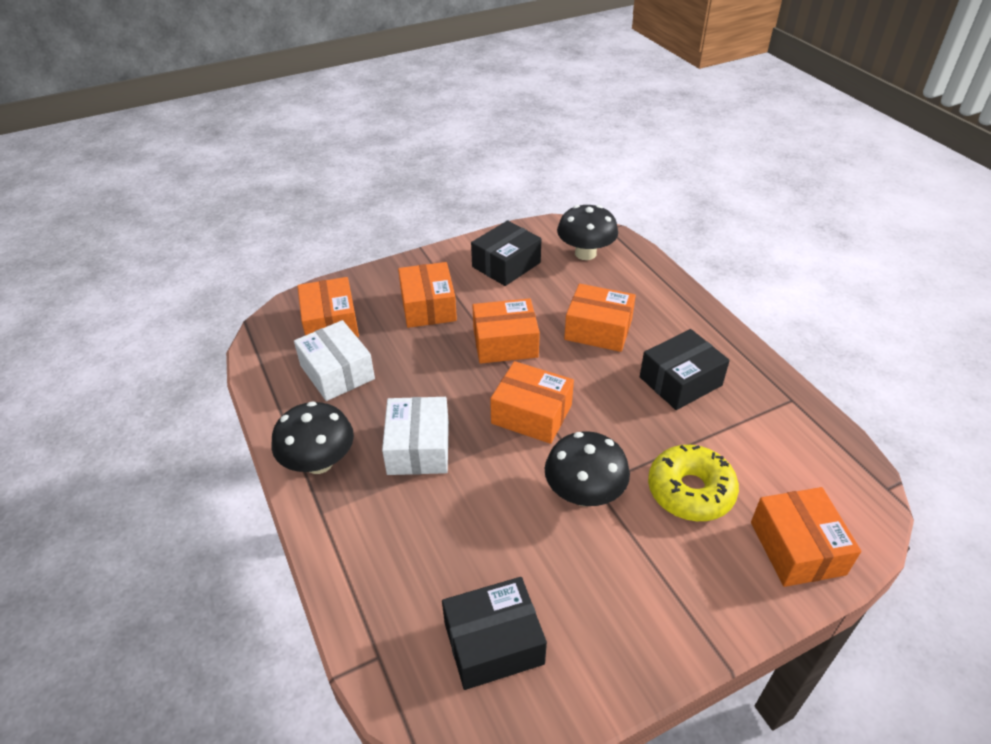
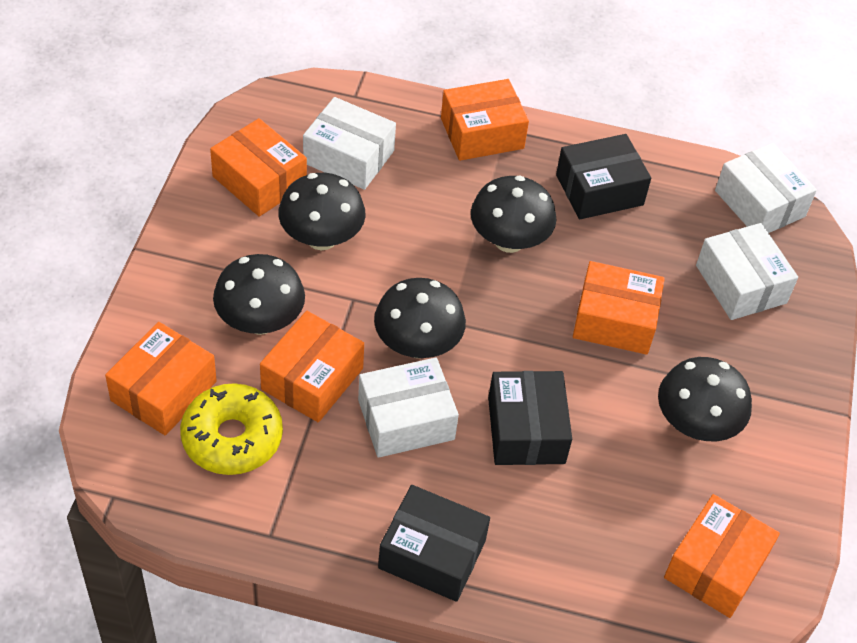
black mushroom: [271,401,354,474] [545,431,630,506] [557,205,618,260] = 3 -> [213,254,305,335] [278,173,366,250] [374,278,466,358] [471,175,557,253] [658,357,752,441] = 5
white box: [294,320,375,401] [382,397,449,475] = 2 -> [303,97,396,190] [358,358,459,458] [696,223,798,320] [715,143,817,233] = 4

